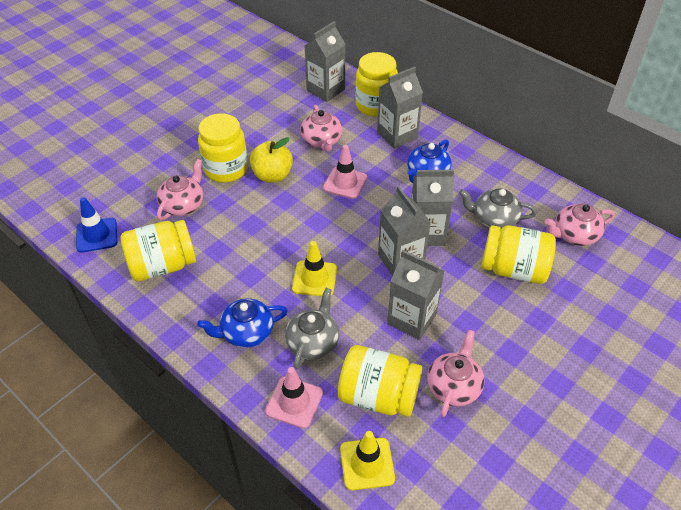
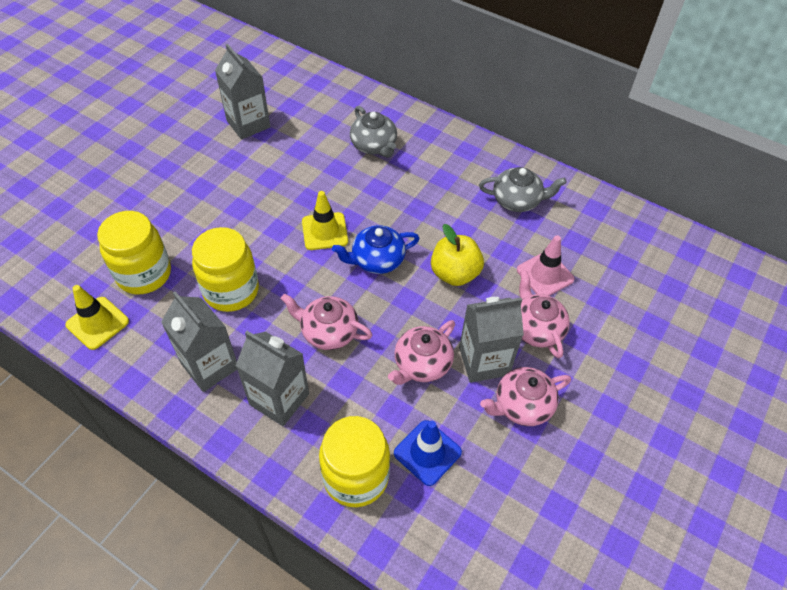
blue teapot: [197,298,288,348] [407,139,452,183] = 2 -> [332,225,420,274] = 1
grey carton: [305,21,346,102] [377,67,423,149] [378,186,431,276] [387,250,445,340] [412,170,454,246] = 5 -> [161,291,237,392] [215,44,270,140] [236,331,309,426] [459,297,524,383] = 4
pink traffic cone: [265,367,323,428] [323,145,367,199] = 2 -> [517,235,575,296] = 1
yellow jar: [121,220,196,281] [198,113,248,182] [338,345,422,417] [355,52,398,117] [482,225,556,284] = 5 -> [97,211,171,295] [192,227,259,312] [319,416,390,507] = 3

